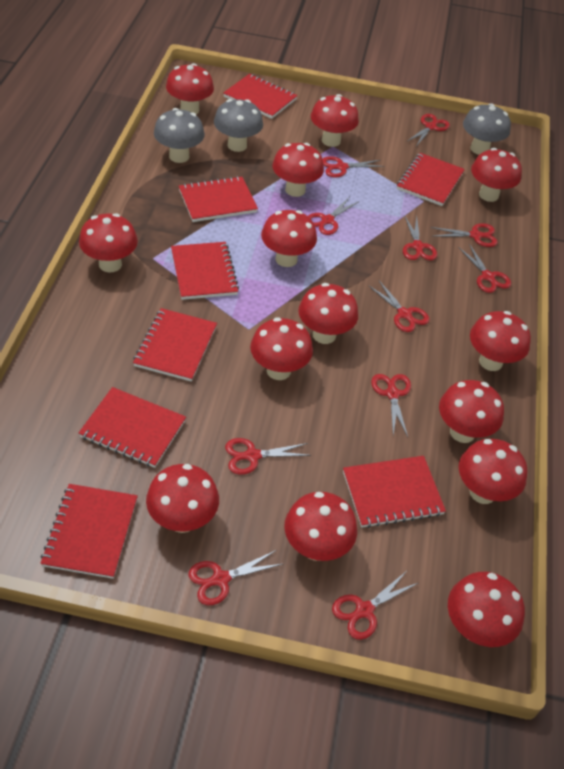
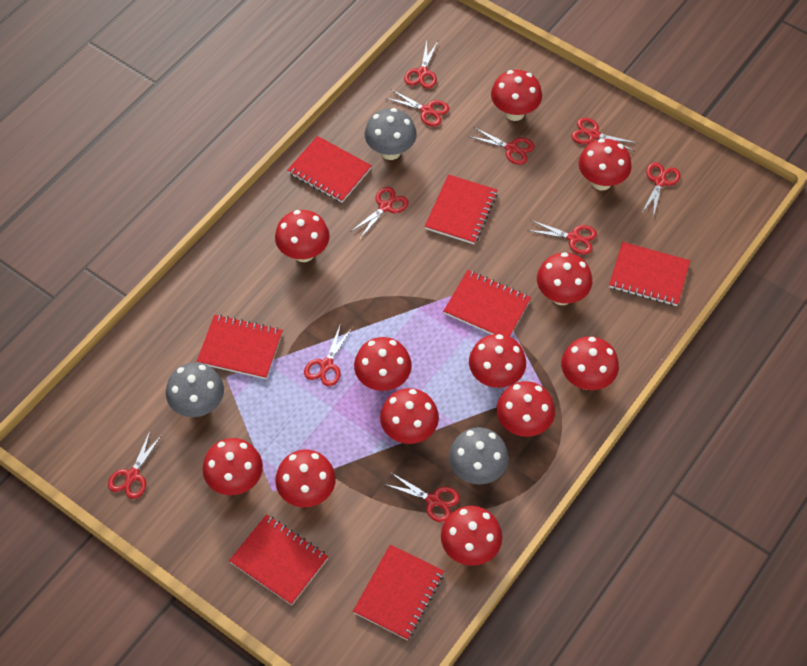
red mushroom: [79,213,138,273] [146,464,219,533] [166,63,214,115] [250,317,313,380] [261,210,317,267] [272,143,324,197] [285,492,357,561] [298,283,358,344] [311,94,359,147] [439,380,504,443] [448,572,525,647] [459,439,527,504] [470,311,531,371] [471,148,522,202] = 14 -> [203,438,263,495] [275,210,330,262] [275,450,336,507] [354,337,412,391] [380,388,439,444] [441,506,502,566] [469,334,526,388] [491,70,542,121] [496,381,555,437] [537,252,592,305] [561,336,619,390] [579,139,632,191] = 12
red notebook: [40,484,138,579] [79,387,186,468] [133,308,217,382] [171,242,239,300] [179,176,258,222] [223,74,298,119] [343,456,446,528] [397,153,465,206] = 8 -> [197,314,283,379] [229,514,329,605] [287,136,372,203] [353,544,444,640] [425,174,497,244] [444,270,531,337] [609,242,690,306] = 7
red scissors: [188,550,282,605] [225,438,311,475] [308,198,360,235] [323,156,384,177] [332,571,418,640] [368,281,429,332] [371,374,411,437] [403,216,437,260] [406,114,450,146] [431,223,498,247] [458,244,511,293] = 11 -> [108,431,162,499] [304,323,353,387] [350,187,409,239] [384,472,460,523] [386,89,449,127] [404,41,438,89] [468,127,534,165] [527,220,597,255] [571,118,637,152] [641,162,681,217] = 10

